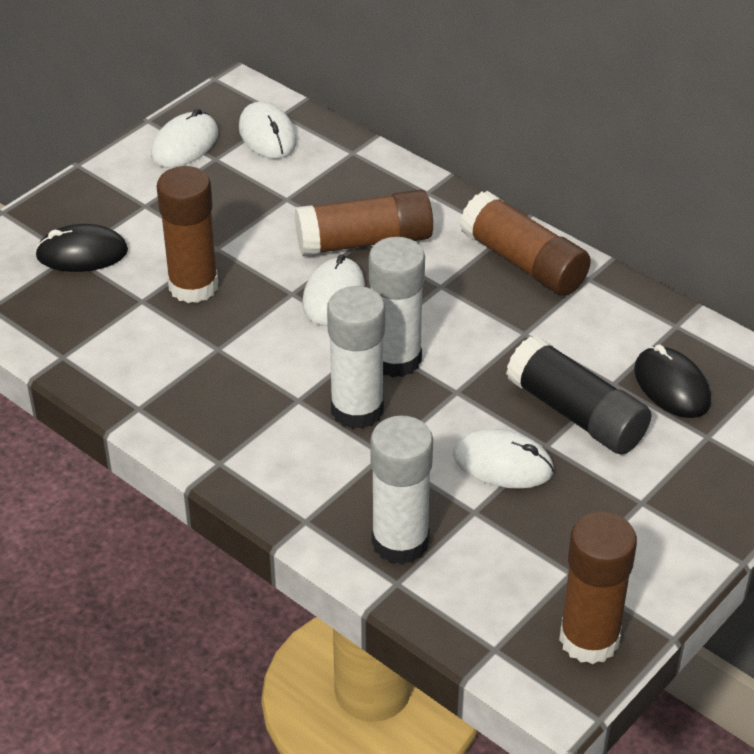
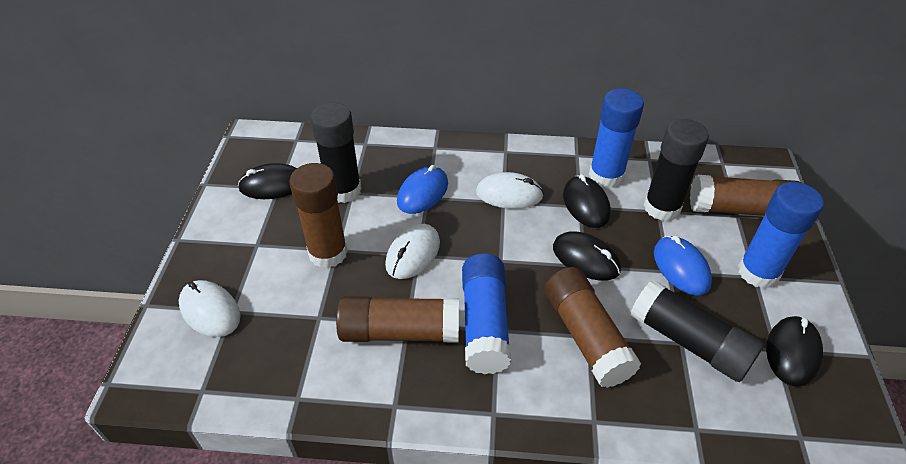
black glue stick: [506,335,652,454] = 1 -> [310,102,362,203] [631,279,764,382] [644,119,709,221] = 3
black mouse: [35,224,128,272] [634,345,711,418] = 2 -> [238,163,297,199] [553,231,621,281] [563,174,611,228] [766,316,823,387] = 4
blue glue stick: none = 0 -> [462,254,511,374] [589,88,644,188] [738,182,824,289] = 3
blue mouse: none = 0 -> [397,165,448,214] [654,236,712,296] = 2
white glue stick: [327,286,385,429] [369,237,425,377] [370,415,433,564] = 3 -> none = 0
white mouse: [151,109,218,167] [239,101,297,159] [302,254,365,326] [453,429,554,489] = 4 -> [179,280,240,337] [385,224,440,279] [476,172,544,209] = 3

